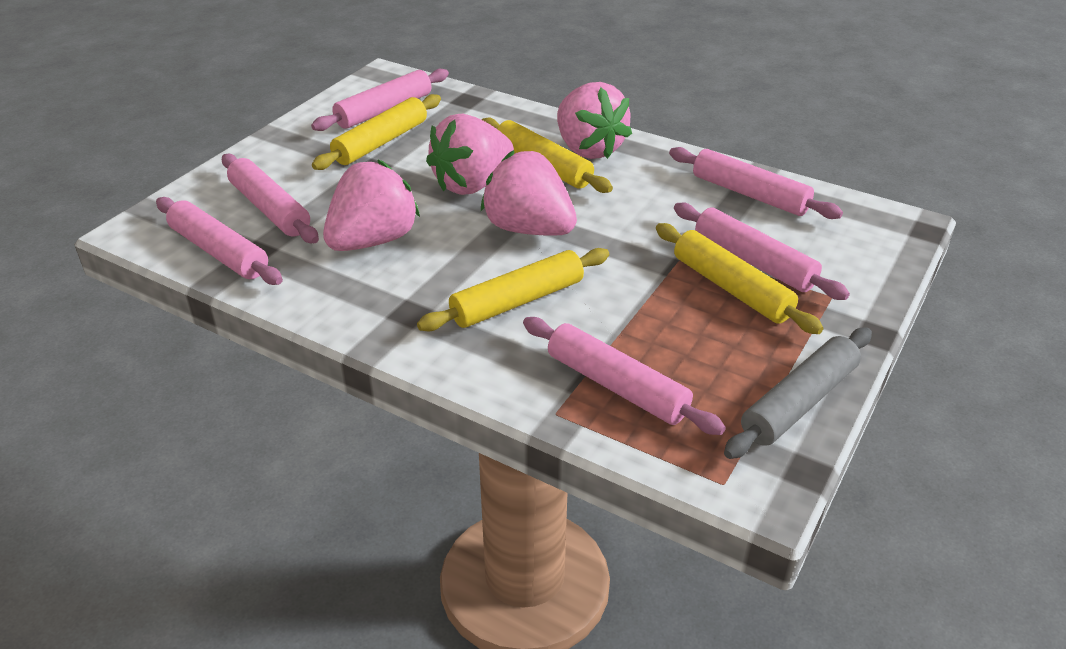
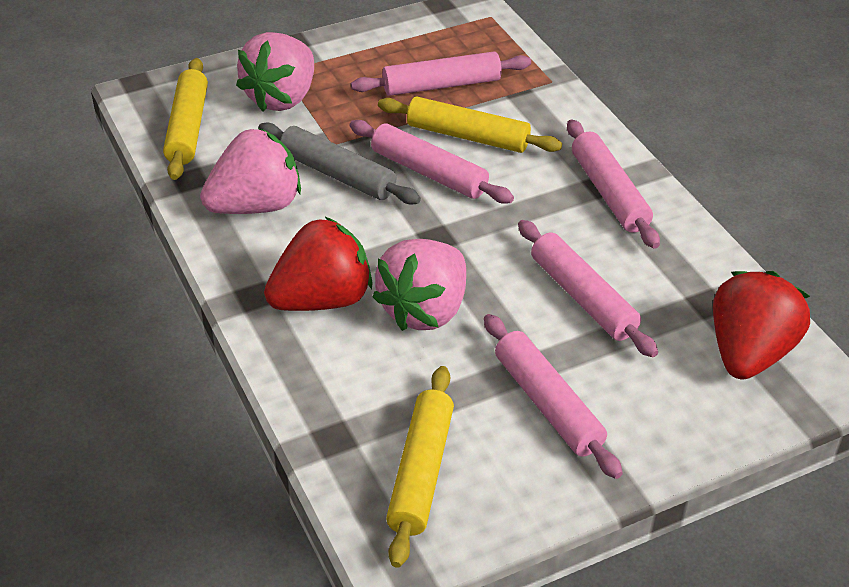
pink rolling pin: [156,197,283,285] [222,154,319,243] [311,69,449,131] [523,317,726,435] [669,147,843,219] [674,203,850,300] = 6 -> [349,120,514,204] [351,52,531,96] [484,314,623,479] [518,220,658,357] [567,119,660,249] = 5
pink strawberry: [323,160,420,251] [426,114,514,195] [481,150,577,236] [557,82,632,159] = 4 -> [200,128,301,214] [236,32,314,112] [372,239,466,331] = 3
red strawberry: none = 0 -> [264,217,373,311] [713,271,810,380] = 2
yellow rolling pin: [312,94,441,170] [417,248,609,331] [482,118,613,193] [656,223,823,334] = 4 -> [163,58,208,180] [378,97,562,153] [386,366,454,568] = 3

